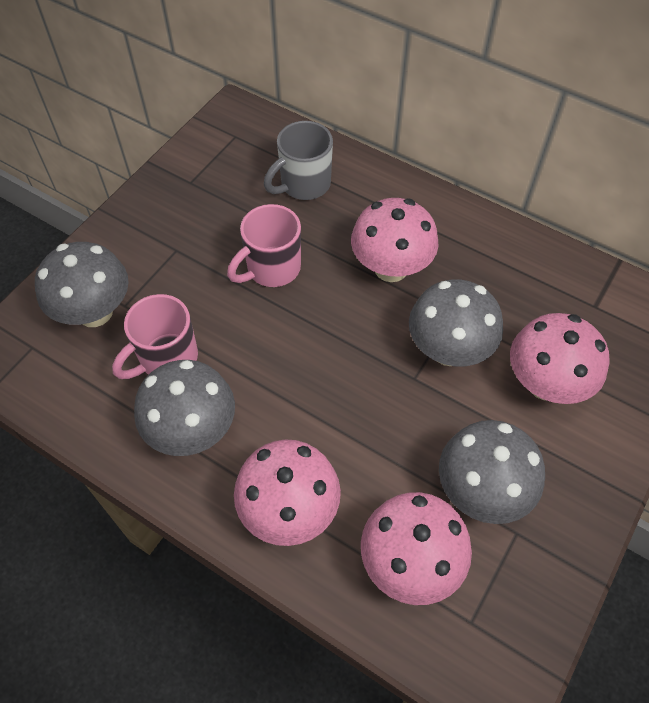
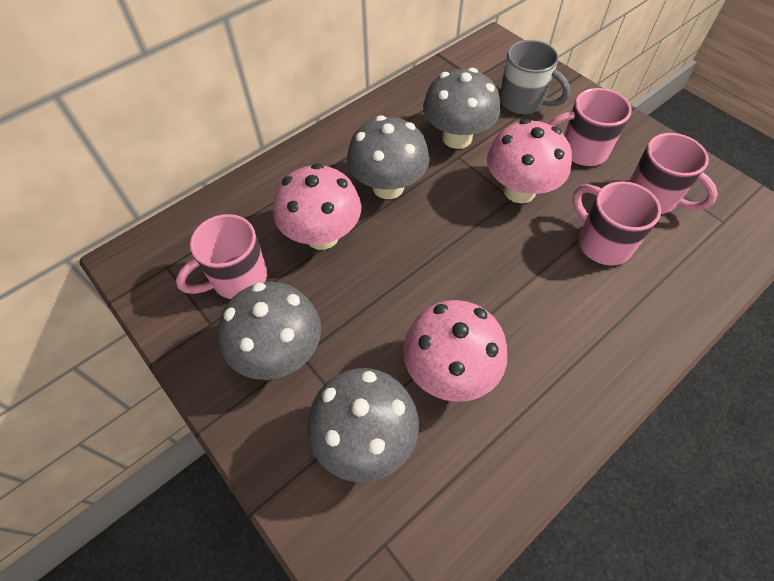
pink mug: [112,294,198,379] [227,204,301,287] = 2 -> [176,214,267,299] [548,88,632,166] [573,181,661,266] [629,133,718,214] = 4
pink mushroom: [234,439,341,546] [351,198,438,282] [361,492,472,605] [510,313,609,404] = 4 -> [273,163,361,250] [403,300,507,402] [487,119,572,203] = 3

